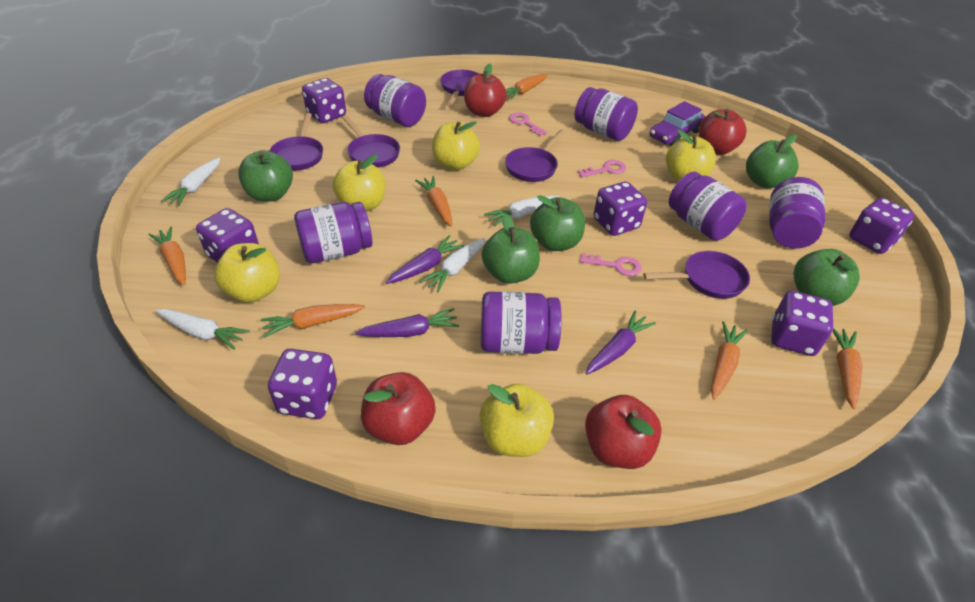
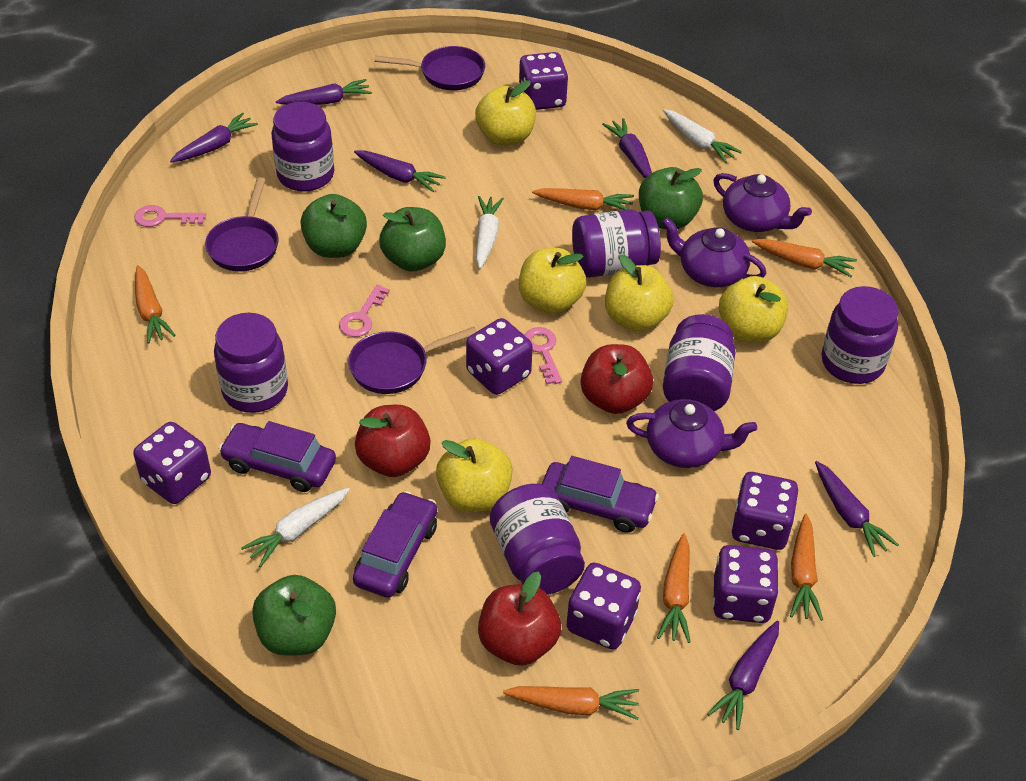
green apple: [238,150,293,202] [482,214,540,284] [530,195,585,251] [746,135,798,188] [794,249,860,306] = 5 -> [252,575,336,656] [300,194,367,258] [379,207,446,272] [639,167,703,229] = 4
purple car: [650,101,705,146] = 1 -> [219,421,336,492] [353,491,437,597] [542,456,659,533] = 3
purple carrot: [355,308,459,337] [386,235,464,284] [586,310,656,374] = 3 -> [170,113,258,162] [276,79,372,105] [354,150,446,192] [602,118,652,178] [707,621,779,730] [815,461,899,557] = 6
purple pan: [269,113,323,171] [342,115,400,168] [440,70,479,106] [505,130,565,182] [643,251,750,299] = 5 -> [205,177,279,271] [348,326,477,394] [374,46,485,90] = 3
purple teapot: none = 0 -> [626,399,757,468] [662,217,766,287] [713,173,812,232] = 3
red apple: [361,372,436,445] [464,64,507,117] [585,395,662,469] [699,109,747,155] = 4 -> [355,405,431,477] [478,571,561,666] [581,344,653,414] = 3
white carrot: [155,309,250,350] [161,158,221,206] [420,238,486,292] [484,196,560,226] = 4 -> [241,488,350,567] [476,196,504,269] [663,109,742,163] = 3

